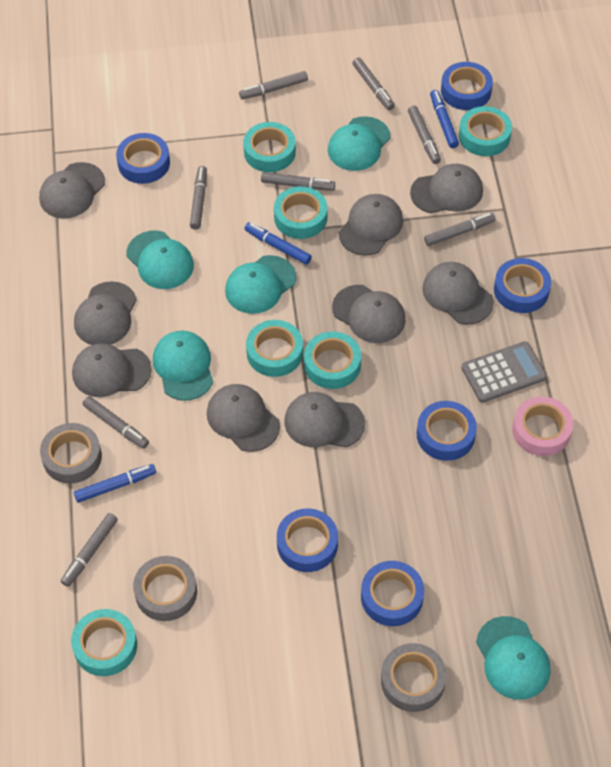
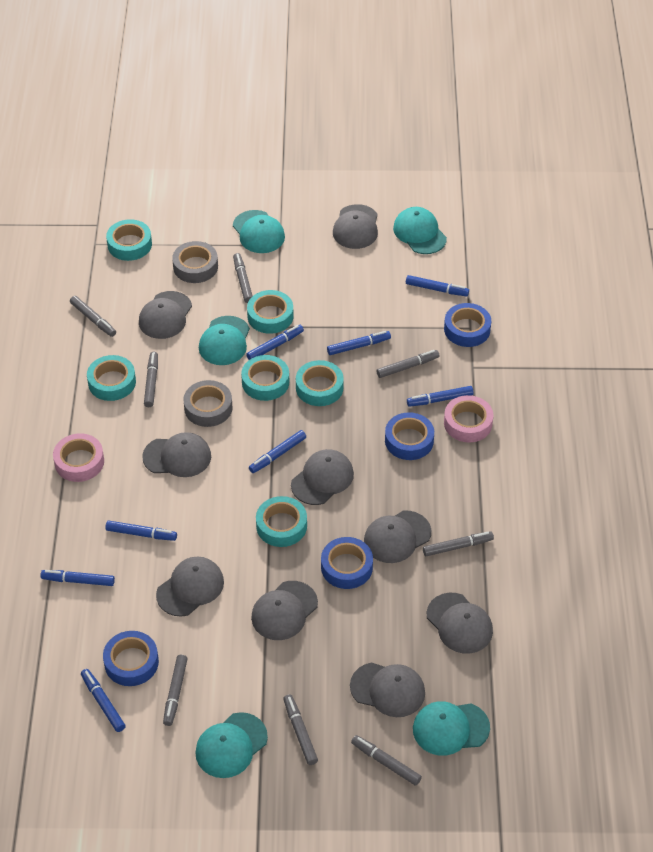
blue marker: [74,464,156,503] [244,222,312,265] [430,90,459,148] = 3 -> [40,570,115,586] [81,669,126,732] [105,521,177,541] [246,325,304,360] [249,430,306,473] [327,331,391,355] [406,275,469,296] [407,386,474,407] = 8
blue tape: [116,133,170,184] [277,509,338,572] [361,561,424,626] [417,401,477,461] [441,62,493,110] [494,258,551,313] = 6 -> [103,631,159,686] [321,537,373,589] [385,412,434,460] [444,303,491,347] = 4
grey calculator: [462,341,547,403] = 1 -> none = 0
grey tape: [40,423,102,484] [133,556,197,621] [381,643,446,712] = 3 -> [172,241,218,283] [183,380,233,427] = 2
pink tape: [512,396,573,456] = 1 -> [53,433,104,482] [444,395,493,442] = 2

